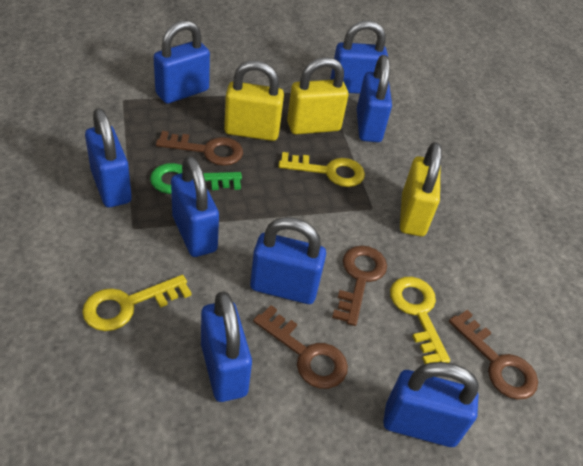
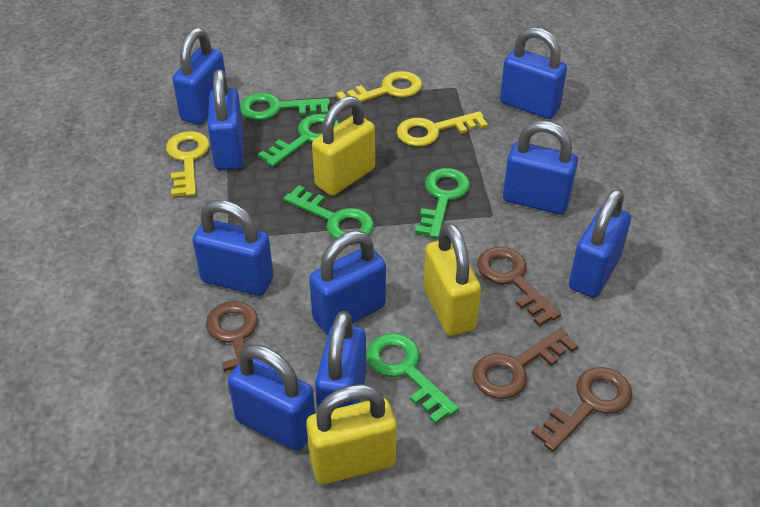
blue padlock: [85,108,132,207] [153,20,210,104] [171,156,219,257] [201,291,252,402] [250,217,326,304] [330,20,388,94] [357,55,392,142] [383,362,479,447] = 8 -> [172,28,226,125] [192,200,273,296] [208,69,244,170] [228,344,315,451] [309,231,386,334] [315,311,367,410] [500,27,567,119] [503,121,578,215] [569,189,631,298] = 9
green key: [150,163,242,194] = 1 -> [240,93,330,120] [258,114,339,167] [283,185,374,239] [366,333,459,424] [415,168,470,239] = 5

